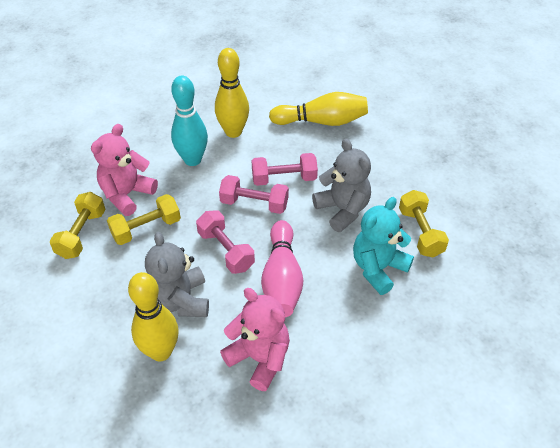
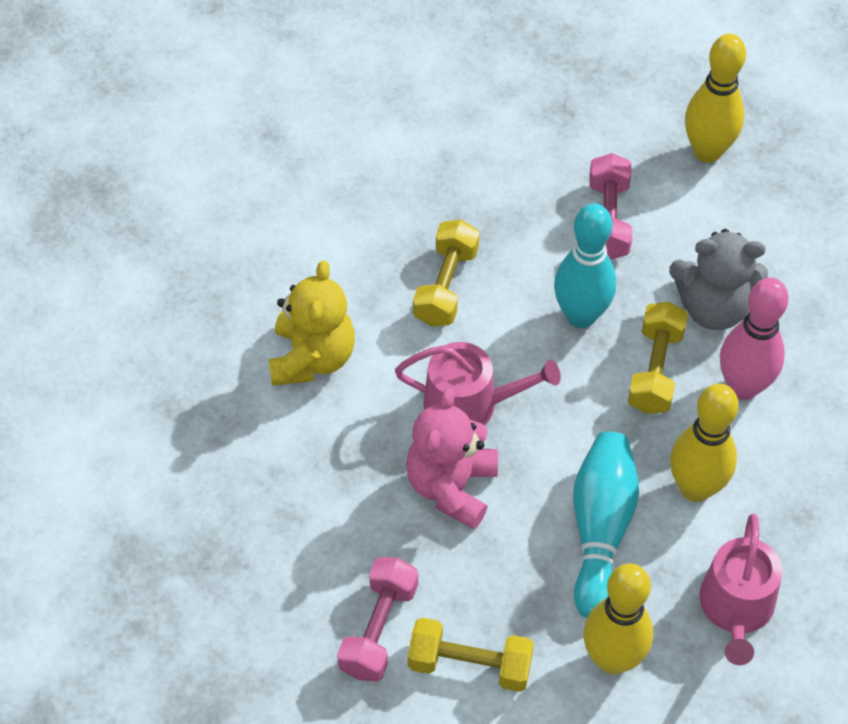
grey teddy bear: [145,232,209,317] [312,139,371,232] = 2 -> [669,229,768,330] = 1
pink dumbbell: [196,210,255,274] [219,175,289,214] [251,153,318,186] = 3 -> [337,557,418,682] [589,153,632,260] = 2
pink teddy bear: [91,124,158,216] [220,288,290,391] = 2 -> [406,388,498,529] = 1
pink watering can: none = 0 -> [395,342,561,425] [700,514,782,665] = 2
turquoise bowling pin: [171,75,208,166] = 1 -> [554,203,616,328] [573,431,639,618] = 2
turquoise teddy bear: [353,197,414,295] = 1 -> none = 0
yellow teddy bear: none = 0 -> [269,261,355,386] = 1

